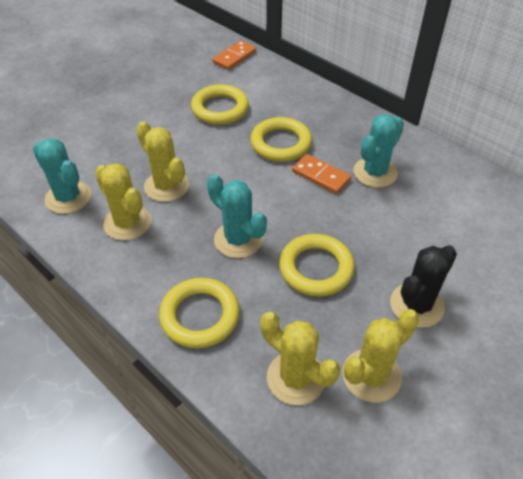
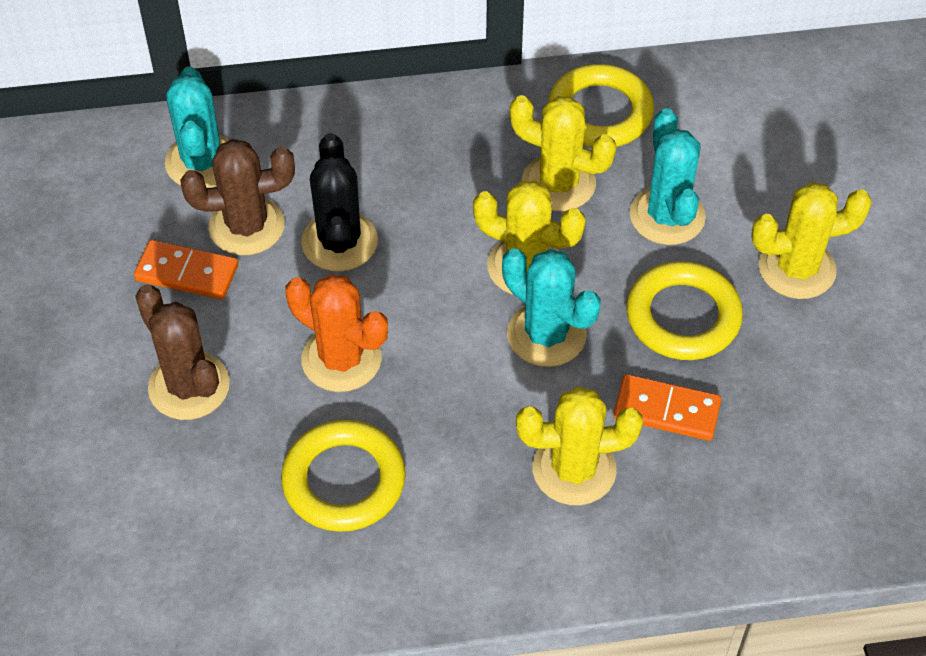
brown cactus: none = 0 -> [135,284,230,420] [180,139,295,255] = 2
orange cactus: none = 0 -> [285,274,388,392] = 1
yellow ring: [159,278,240,348] [191,84,249,125] [250,117,312,162] [279,234,354,297] = 4 -> [281,420,406,532] [548,64,654,147] [626,261,743,360] = 3

